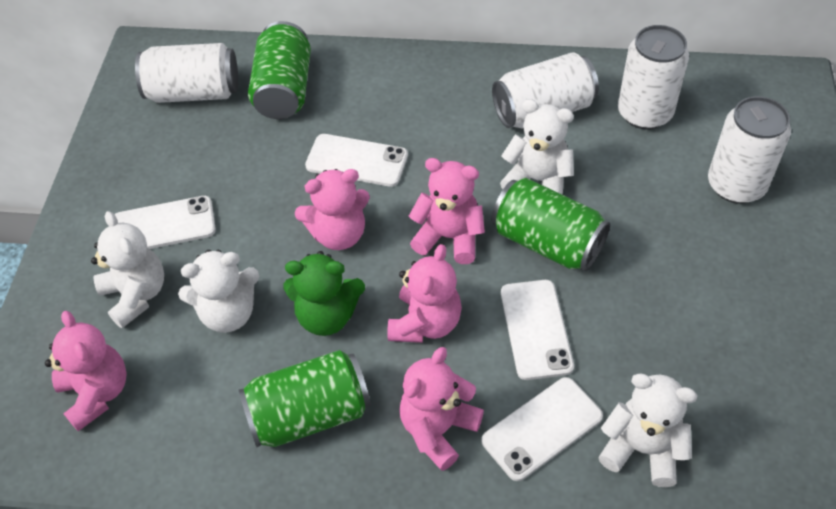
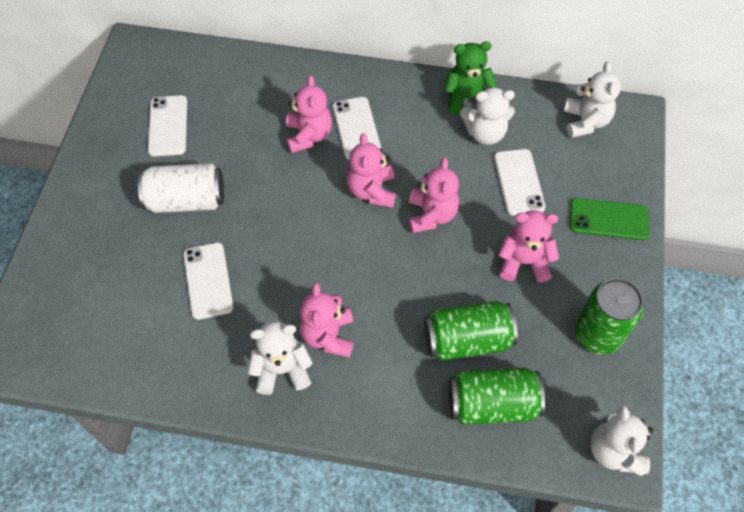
green phone: none = 0 -> [570,198,649,240] = 1
white can: [135,43,238,103] [492,52,599,129] [618,25,689,129] [708,96,791,204] = 4 -> [138,163,224,213] = 1

